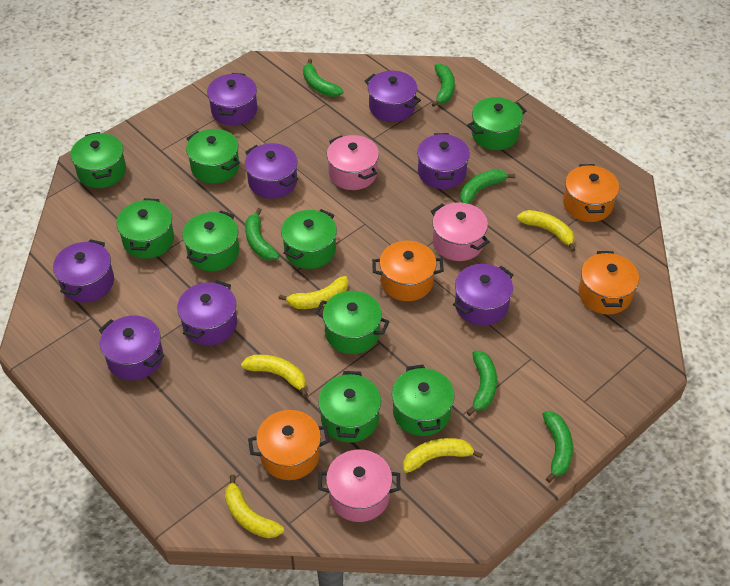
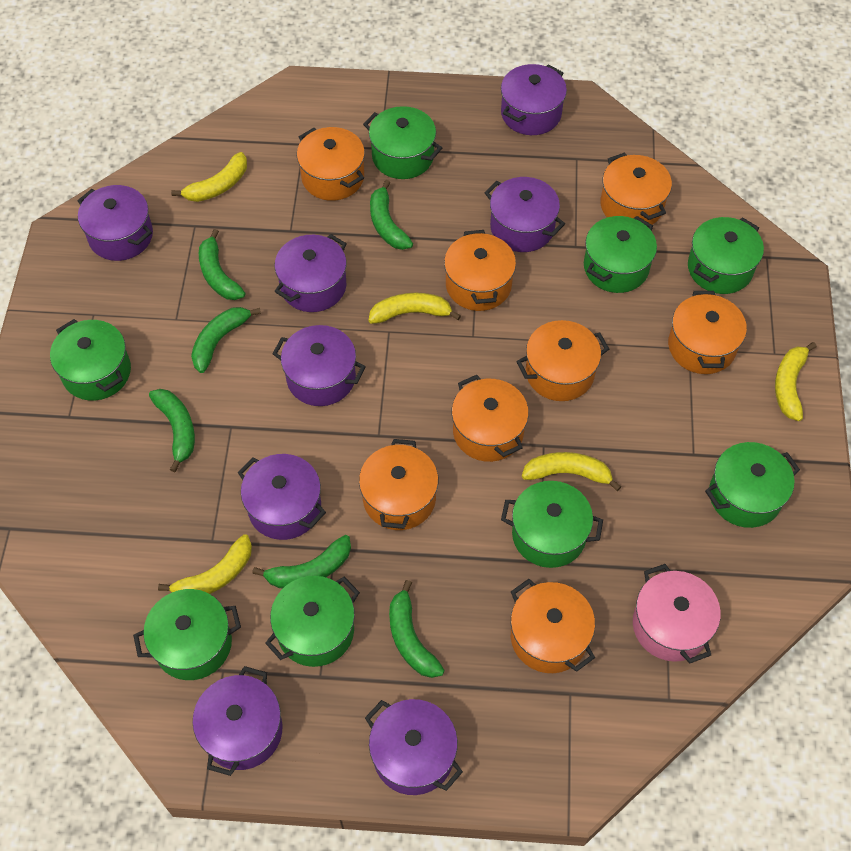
green pot: [70,132,126,188] [116,198,174,259] [182,210,239,271] [186,129,240,184] [281,209,337,269] [315,291,390,354] [318,371,381,443] [392,364,455,436] [467,97,526,150] = 9 -> [50,319,131,401] [133,589,241,680] [265,576,360,667] [363,106,442,179] [501,481,603,568] [584,216,657,293] [688,217,764,294] [705,442,800,528] = 8
orange pot: [248,410,330,480] [372,241,444,301] [563,164,619,222] [579,251,639,315] = 4 -> [297,127,365,201] [359,439,438,530] [444,230,516,311] [452,375,529,462] [511,579,595,673] [516,320,609,401] [601,152,672,225] [668,291,747,374] = 8
pink pot: [318,449,400,522] [327,135,379,190] [431,203,490,261] = 3 -> [633,564,721,663] = 1

